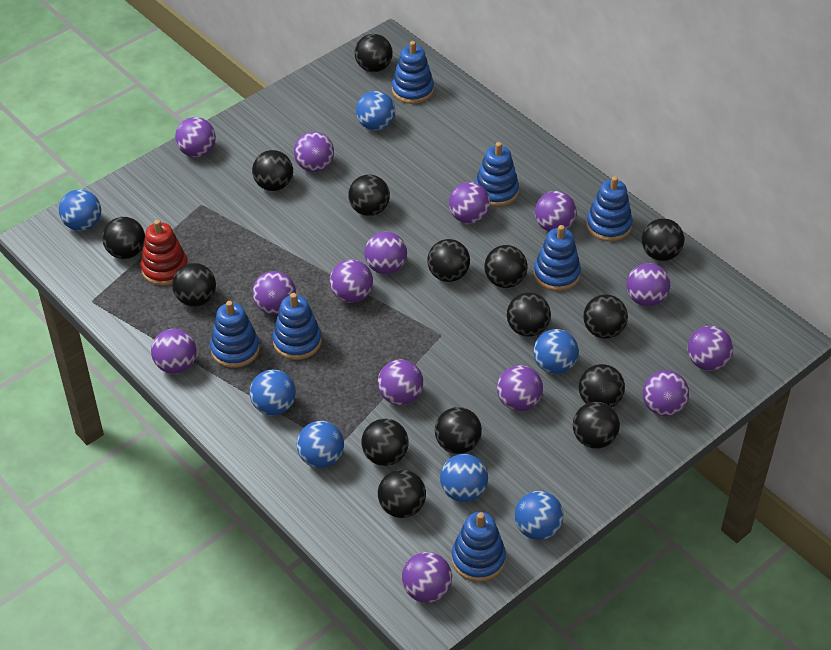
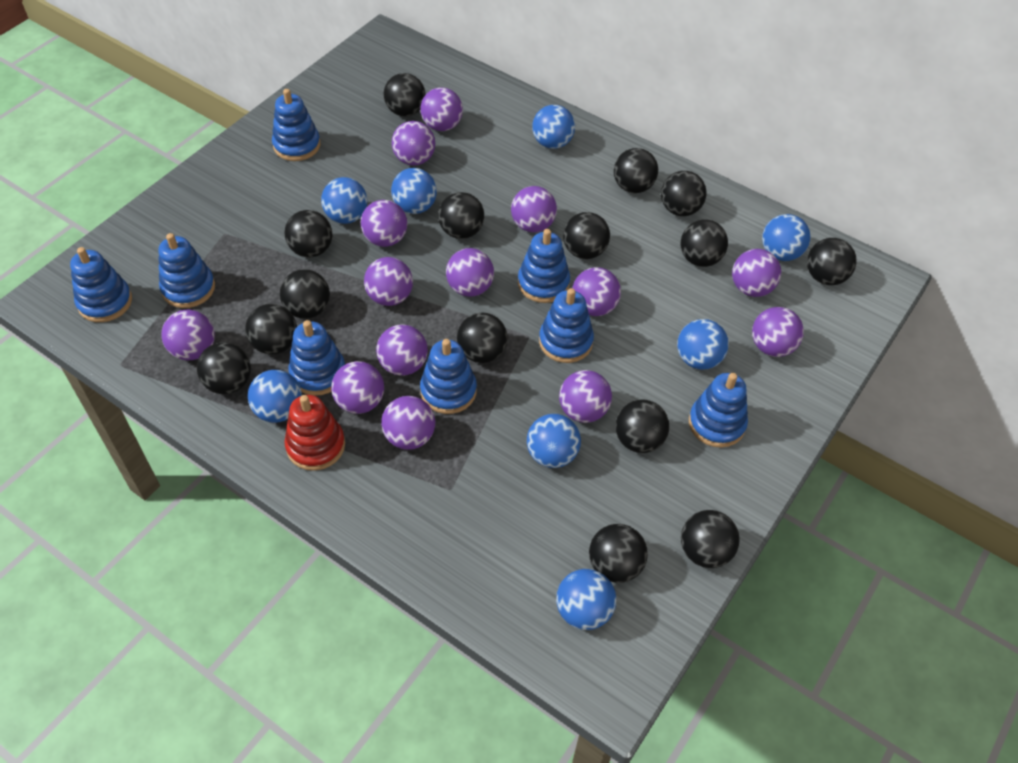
blue ball: [59,189,101,231] [250,370,296,415] [297,421,344,468] [356,91,395,131] [440,454,488,502] [515,491,564,540] [533,329,579,374] = 7 -> [248,370,302,423] [321,177,368,224] [391,168,437,214] [527,414,581,468] [532,105,575,149] [556,569,616,630] [677,319,729,370] [762,214,810,261] = 8
blue stacking toy: [210,301,260,368] [273,293,322,360] [392,41,434,104] [451,512,506,582] [475,142,519,207] [534,225,581,291] [586,176,633,242] = 7 -> [70,247,132,322] [158,233,215,308] [272,89,320,161] [288,320,345,396] [420,339,477,414] [518,229,570,303] [539,288,594,363] [689,373,748,448] = 8

